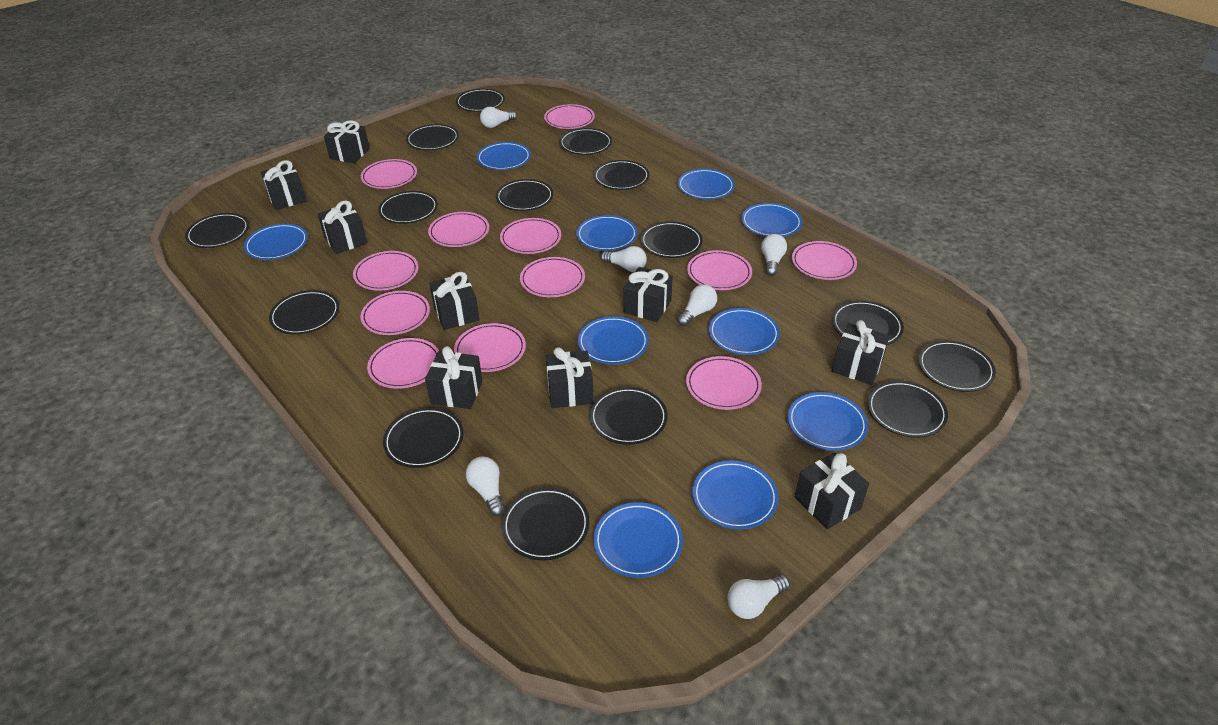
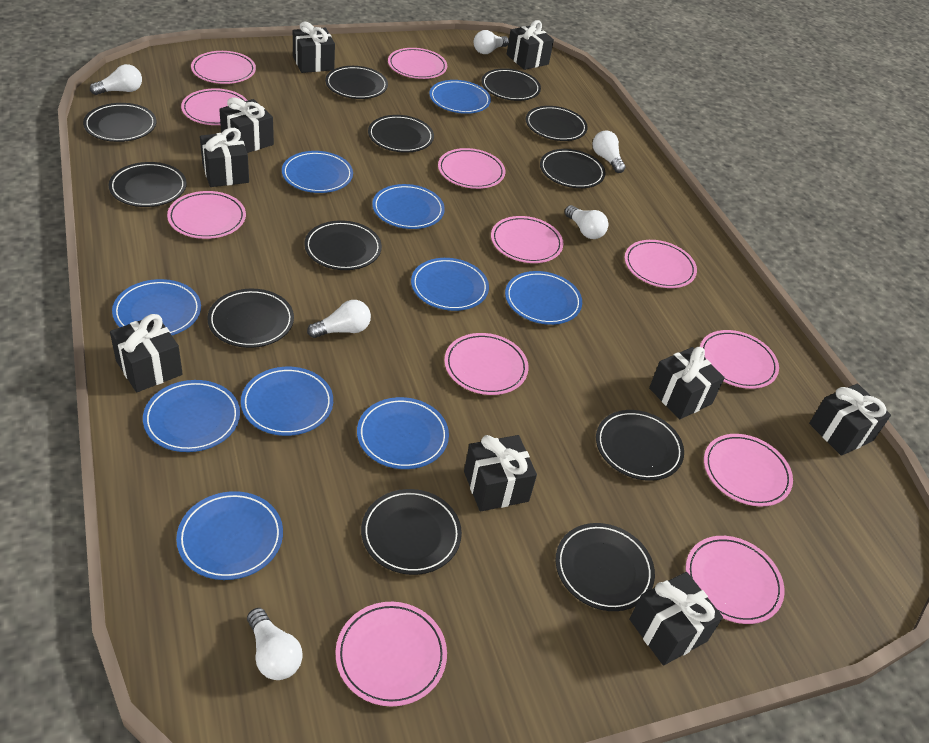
black plate: [185,213,249,248] [269,290,339,335] [378,191,438,224] [383,408,464,468] [406,124,459,150] [456,89,505,112] [496,179,554,211] [502,488,590,561] [559,128,612,155] [590,387,668,445] [594,160,650,190] [641,222,703,258] [832,300,904,345] [867,381,948,438] [918,340,996,392] = 15 -> [83,103,156,142] [109,162,187,207] [207,289,294,348] [304,220,382,270] [325,66,388,99] [361,489,462,575] [368,115,434,153] [481,68,541,101] [526,106,588,141] [540,149,606,188] [556,523,655,611] [596,410,684,481] = 12

